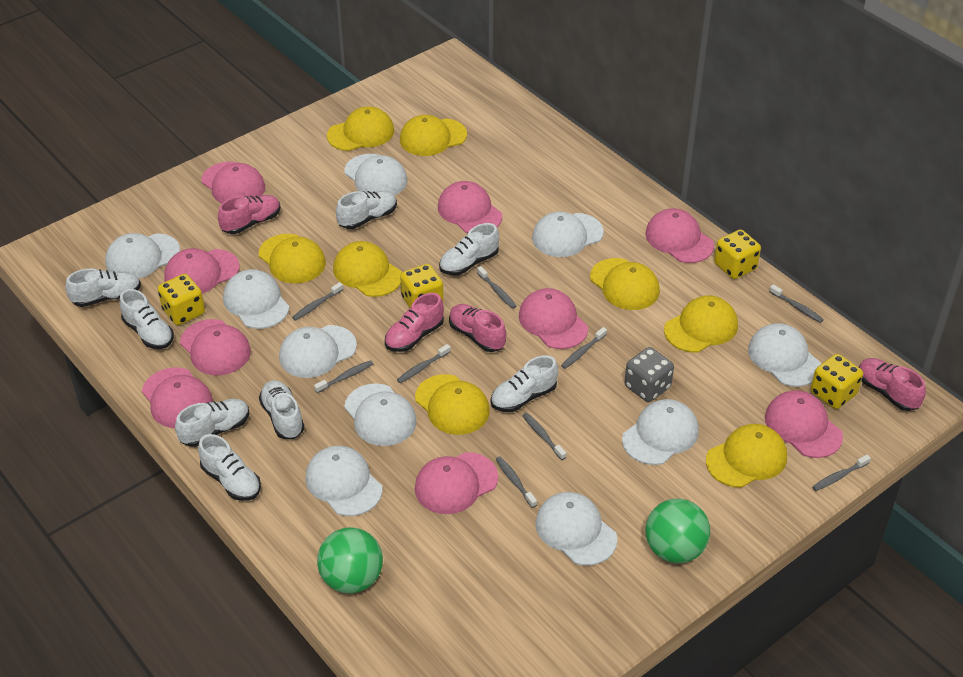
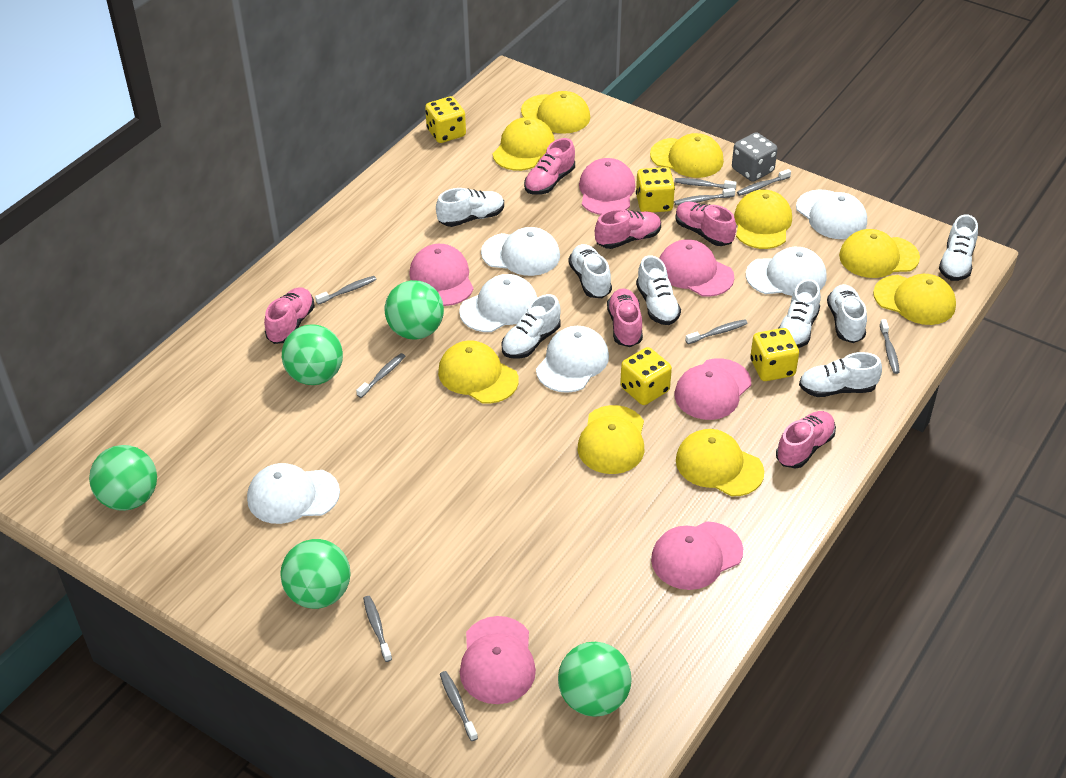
green ball: [317,527,383,594] [645,499,710,563] = 2 -> [89,445,157,511] [280,539,351,609] [282,324,343,385] [384,280,444,339] [558,642,632,717] = 5
pink cap: [142,367,213,428] [164,248,240,294] [180,319,251,375] [202,162,265,204] [415,452,498,514] [438,181,502,233] [519,288,588,349] [645,208,714,263] [765,390,843,458] = 9 -> [409,244,474,306] [460,616,536,704] [579,158,636,215] [651,521,743,590] [659,239,734,297] [674,358,751,420] = 6
pink shoe: [218,195,281,234] [385,293,444,352] [449,304,506,352] [859,358,926,411] = 4 -> [264,287,315,344] [524,138,575,195] [595,209,661,249] [607,288,643,347] [675,202,736,246] [776,411,836,468] = 6
white cap: [105,233,180,279] [223,269,289,329] [279,325,357,378] [305,446,382,516] [344,154,407,195] [344,383,417,446] [532,211,604,257] [535,492,617,566] [622,399,699,465] [748,323,821,387] = 10 -> [247,463,340,524] [459,274,537,332] [481,227,560,276] [536,326,609,393] [746,247,827,296] [796,190,867,239] = 6
yellow cap: [259,234,326,283] [327,107,394,151] [333,241,402,297] [400,115,467,156] [415,374,490,435] [590,258,660,310] [664,295,738,352] [706,424,787,488] = 8 -> [438,340,519,404] [493,117,555,171] [521,91,590,134] [578,405,644,474] [650,133,724,178] [676,429,764,496] [734,190,792,249] [839,229,920,278] [873,274,956,325] = 9

